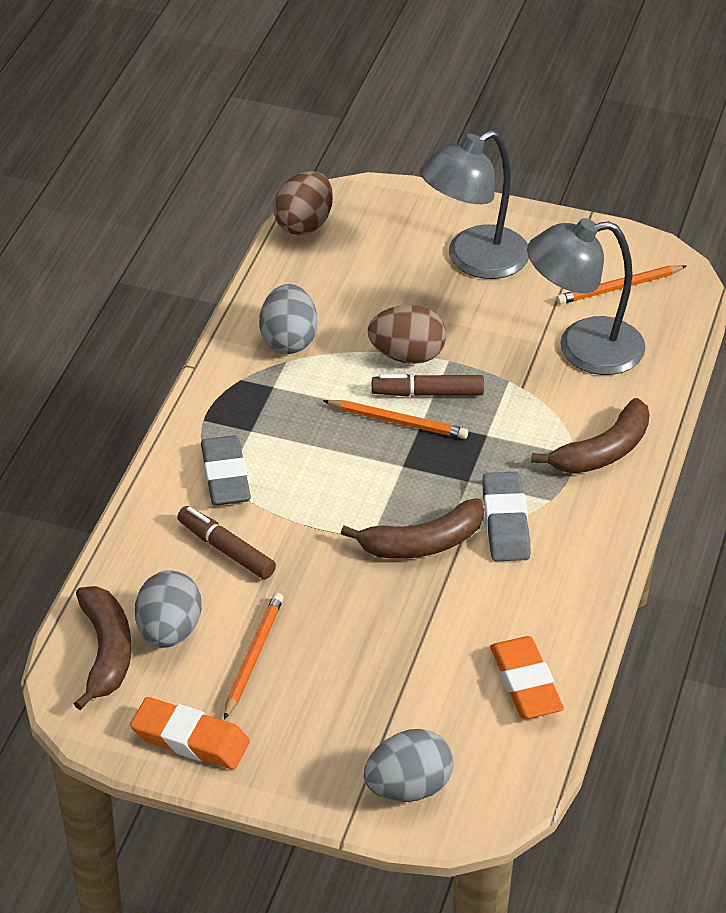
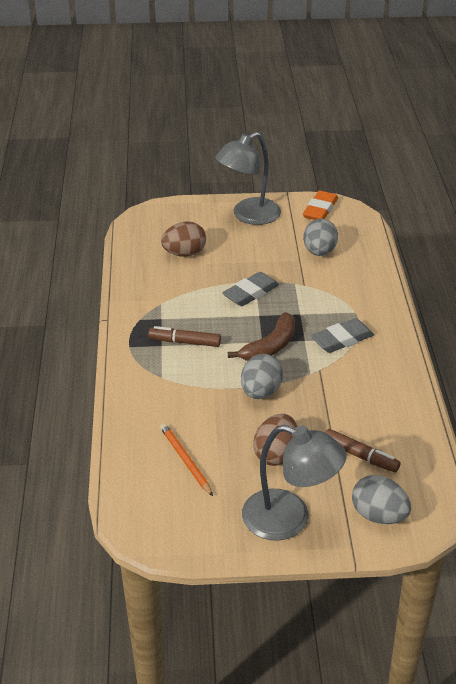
brown banana: [74,586,132,710] [341,498,484,559] [532,398,650,474] = 3 -> [228,312,295,361] = 1
orange eraser: [130,697,250,770] [490,636,564,719] = 2 -> [303,191,338,220] = 1
orange pencil: [224,593,284,720] [323,400,468,439] [556,265,687,305] = 3 -> [160,423,213,496] = 1

